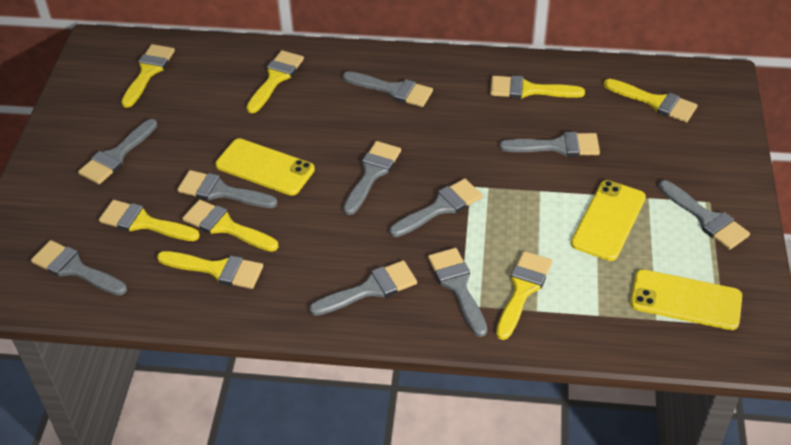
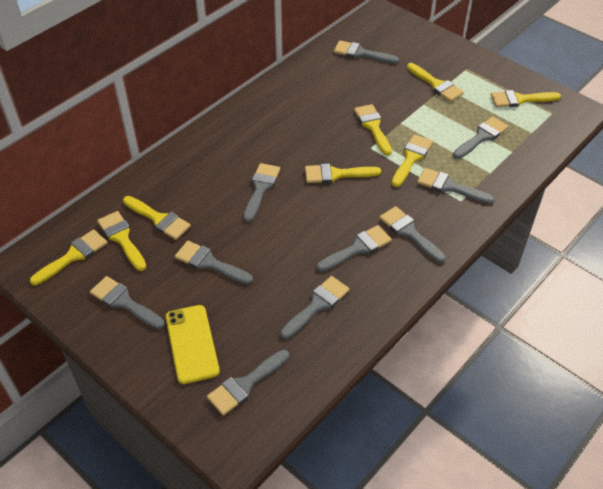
yellow phone: [215,138,315,196] [571,180,646,261] [630,269,742,330] = 3 -> [166,305,220,384] = 1

